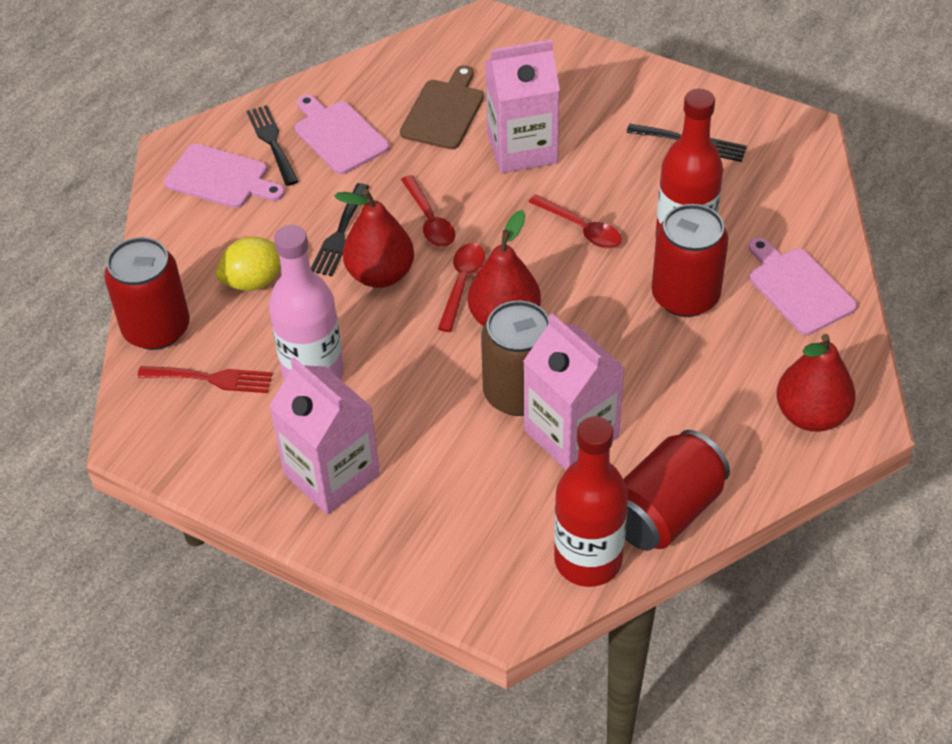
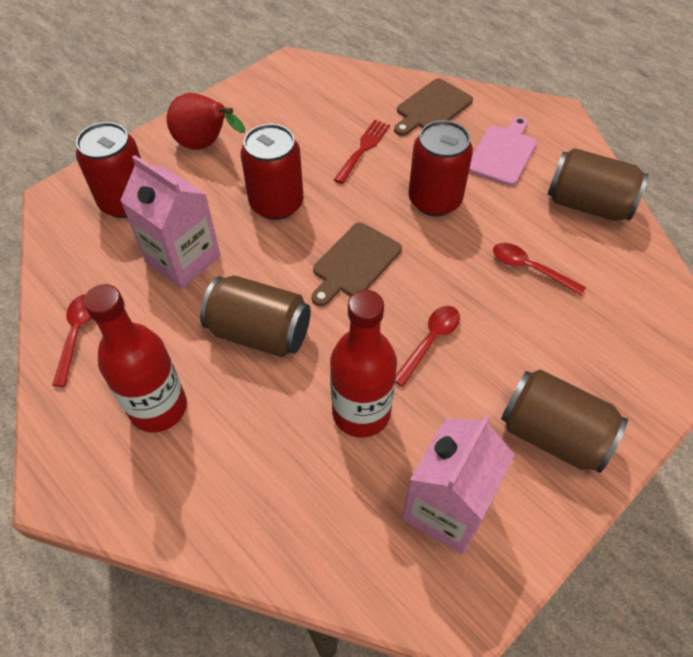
black fork: [247,105,299,186] [311,183,369,276] [626,124,747,162] = 3 -> none = 0
brown can: [481,301,549,416] = 1 -> [200,276,311,357] [501,369,628,473] [547,148,649,221] = 3
brown cutting board: [400,65,484,149] = 1 -> [311,222,402,306] [394,78,473,136] = 2
pink bottle: [269,225,344,380] = 1 -> none = 0
pink carton: [269,357,380,515] [485,39,560,173] [523,314,625,470] = 3 -> [120,155,221,289] [402,415,515,554] = 2
pink cutting board: [164,143,285,208] [295,94,389,174] [749,238,857,335] = 3 -> [469,116,537,186] = 1
red pear: [335,189,414,288] [468,210,541,326] [776,334,856,432] = 3 -> [167,93,245,150] = 1
yellow lemon: [216,237,281,291] = 1 -> none = 0

